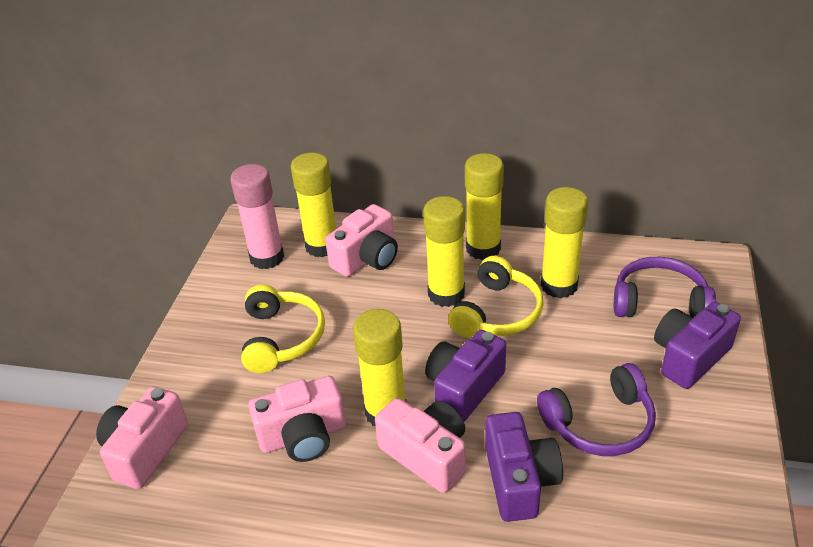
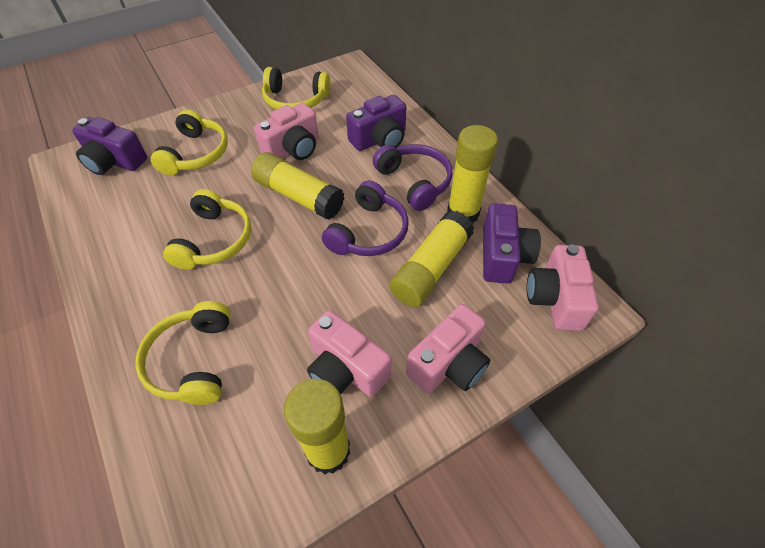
pink glue stick: [230,164,284,269] = 1 -> none = 0
yellow glue stick: [291,153,336,257] [353,309,406,426] [423,196,465,307] [465,153,504,260] [541,187,588,298] = 5 -> [251,152,344,220] [284,379,350,475] [389,210,474,307] [447,125,498,223] = 4
yellow headphones: [241,285,325,373] [448,256,544,338] = 2 -> [135,301,230,405] [151,110,228,175] [163,189,251,270] [262,67,331,109] = 4

